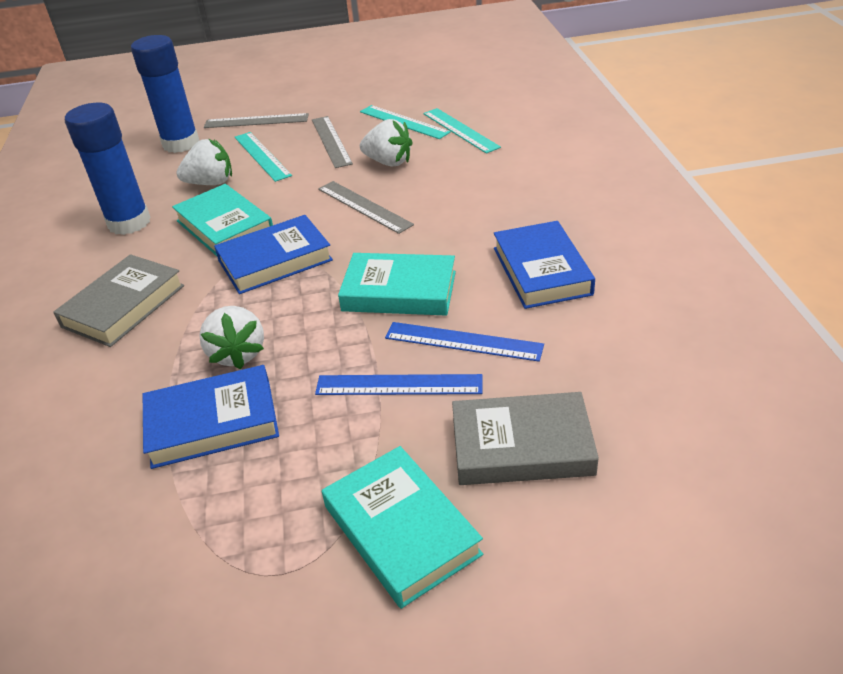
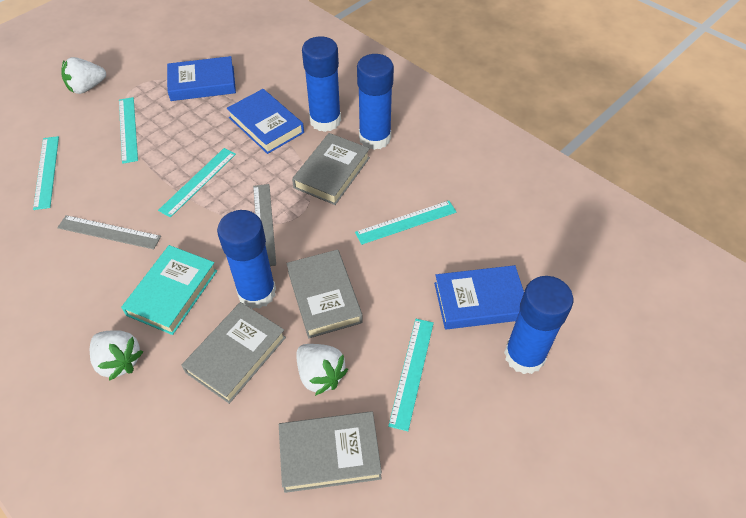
blue glue stick: [65,103,151,235] [131,35,200,153] = 2 -> [217,210,276,309] [302,36,341,132] [357,54,394,150] [504,276,573,374] = 4
blue ruler: [315,374,483,395] [385,322,544,362] = 2 -> none = 0
grey book: [53,254,184,347] [452,392,599,485] = 2 -> [181,302,286,404] [279,411,382,493] [286,249,363,338] [292,133,370,205] = 4
grey ruler: [204,113,309,128] [312,116,353,168] [318,181,414,234] = 3 -> [57,215,161,249] [253,184,276,266] = 2
turquoise book: [172,184,273,256] [322,446,483,609] [338,253,456,315] = 3 -> [121,245,217,335] = 1
turquoise ruler: [235,132,292,182] [360,105,451,139] [423,108,501,154] = 3 -> [33,136,59,210] [119,97,138,164] [158,148,236,218] [355,201,456,245] [388,319,434,431] = 5

